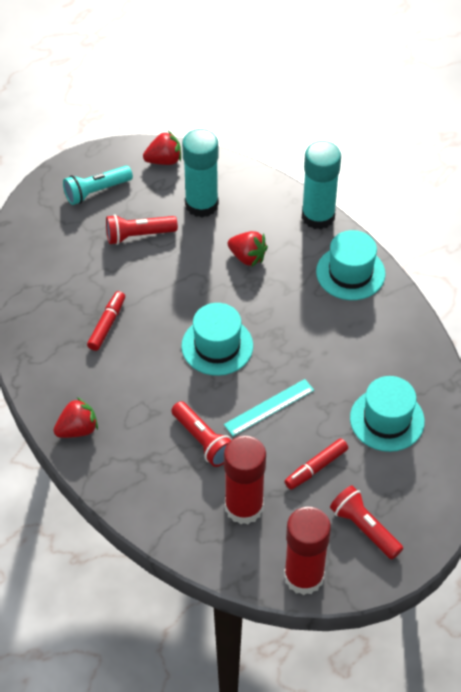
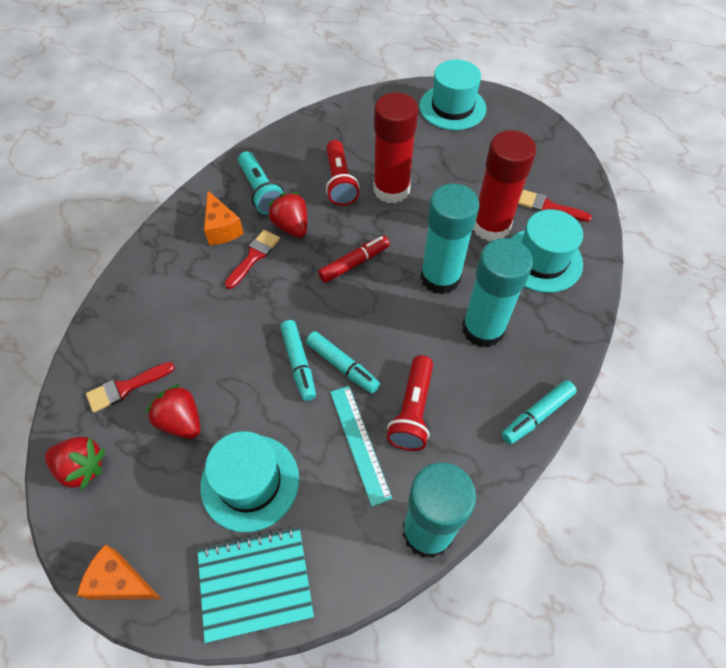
orange cheese: none = 0 -> [77,544,162,600] [204,191,244,245] = 2
red brush: none = 0 -> [86,362,175,413] [225,230,280,289] [518,190,592,222] = 3
red flashlight: [106,214,178,245] [171,401,232,467] [330,486,403,559] = 3 -> [326,140,359,206] [387,355,433,451] = 2
red marker: [87,291,125,351] [285,438,348,490] = 2 -> [318,236,390,283] = 1
turquoise glue stick: [182,129,219,217] [302,141,341,229] = 2 -> [402,462,476,558] [420,184,479,294] [462,238,533,348] = 3
turquoise marker: none = 0 -> [280,320,316,401] [306,331,380,393] [501,380,577,444] = 3
turquoise notebook: none = 0 -> [197,527,314,643] = 1

